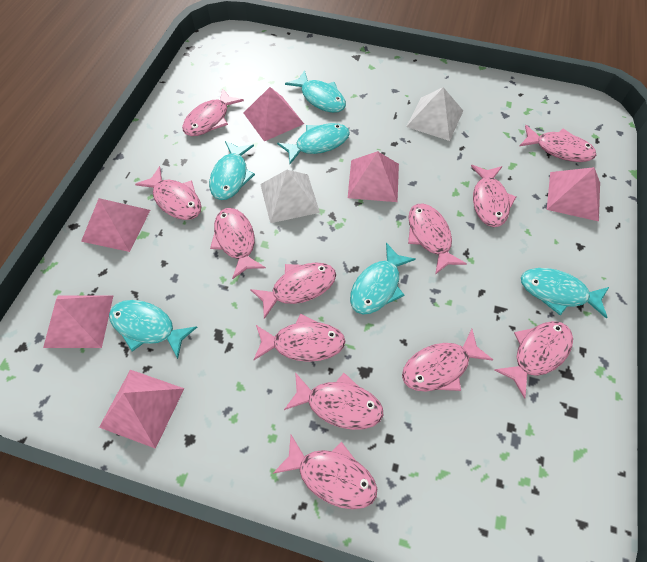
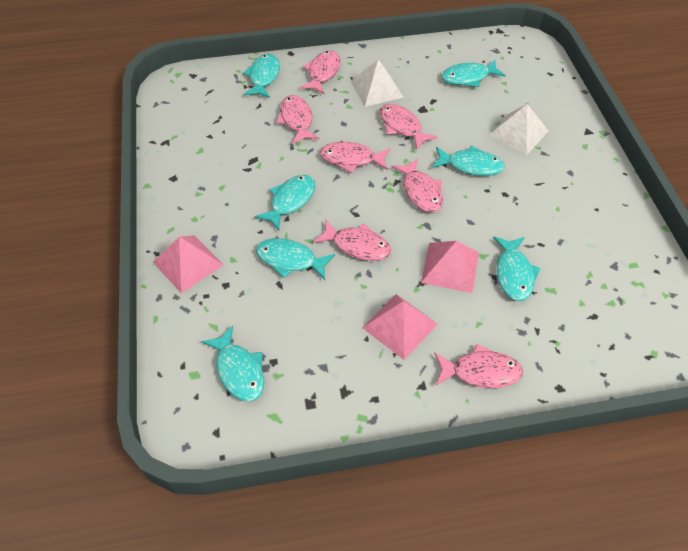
pink fish: [135,166,202,220] [182,88,244,136] [210,208,266,279] [250,263,336,319] [253,314,345,362] [273,435,377,509] [284,372,383,430] [402,329,493,391] [408,204,467,274] [471,165,516,227] [494,321,573,399] [519,125,596,162] = 12 -> [276,95,319,144] [300,50,341,94] [313,220,391,261] [320,142,391,173] [380,104,438,150] [392,158,443,213] [434,344,523,388] = 7
pink pyramid: [43,295,114,348] [81,198,150,252] [99,370,185,449] [244,87,304,142] [348,151,399,202] [547,167,600,221] = 6 -> [153,235,223,293] [362,294,438,360] [421,241,479,293] = 3
turquoise fish: [109,300,197,359] [209,141,255,200] [277,123,350,164] [285,70,346,113] [350,243,416,314] [521,268,609,318] = 6 -> [201,325,264,402] [243,54,280,98] [254,175,315,230] [256,238,335,280] [432,146,505,176] [441,60,506,87] [493,237,541,301] = 7

